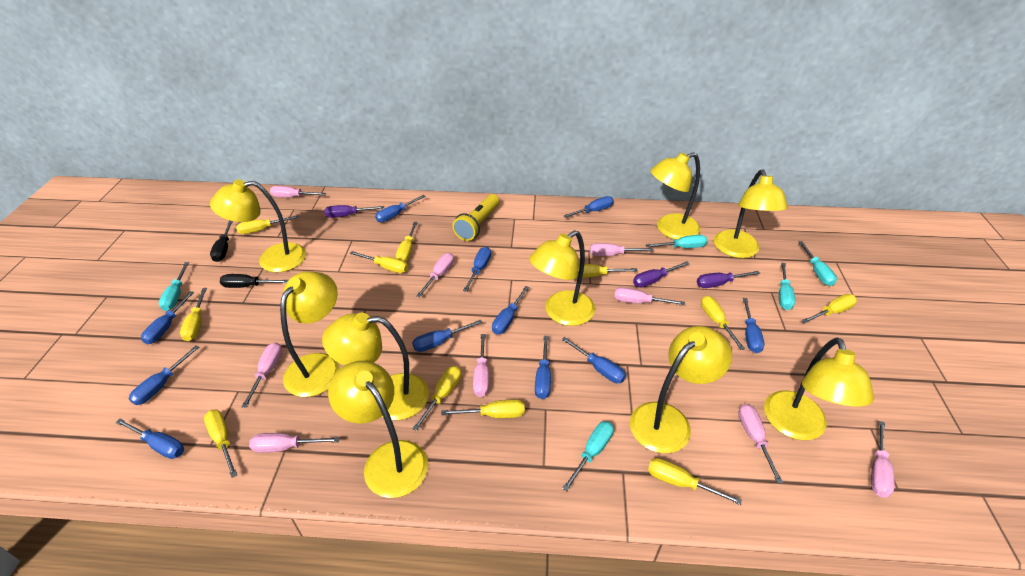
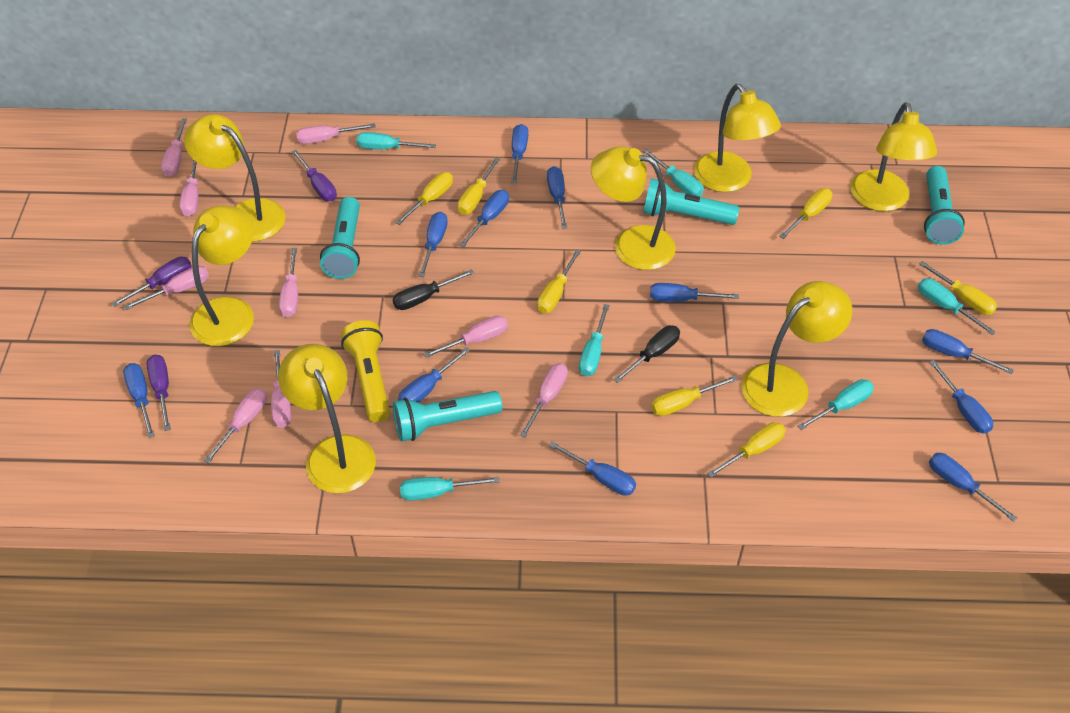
turquoise flashlight: none = 0 -> [320,197,360,279] [393,391,502,442] [643,178,739,225] [924,166,965,245] = 4
turquoise screwdriver: [159,262,189,311] [562,421,614,491] [646,235,708,248] [779,262,795,310] [798,241,837,286] = 5 -> [356,132,436,150] [400,477,500,501] [579,304,610,376] [642,149,704,197] [797,379,874,430] [918,278,996,335] = 6
yellow lamp: [210,180,306,273] [280,271,340,397] [322,313,429,420] [328,361,428,498] [529,230,595,326] [630,326,732,453] [651,152,700,240] [714,170,788,258] [764,337,874,440] = 9 -> [184,114,286,242] [190,206,254,346] [278,344,376,493] [591,146,676,270] [694,84,781,192] [741,281,852,417] [850,102,937,211] = 7
yellow screwdriver: [180,288,207,341] [204,409,237,478] [236,215,300,234] [350,251,408,273] [396,222,418,262] [412,366,461,431] [441,399,525,418] [579,264,638,278] [648,458,742,505] [701,296,745,350] [802,294,857,323] = 11 -> [395,172,453,225] [458,158,500,215] [537,250,581,313] [651,375,737,416] [707,422,786,478] [779,188,832,239] [919,261,997,315] = 7

